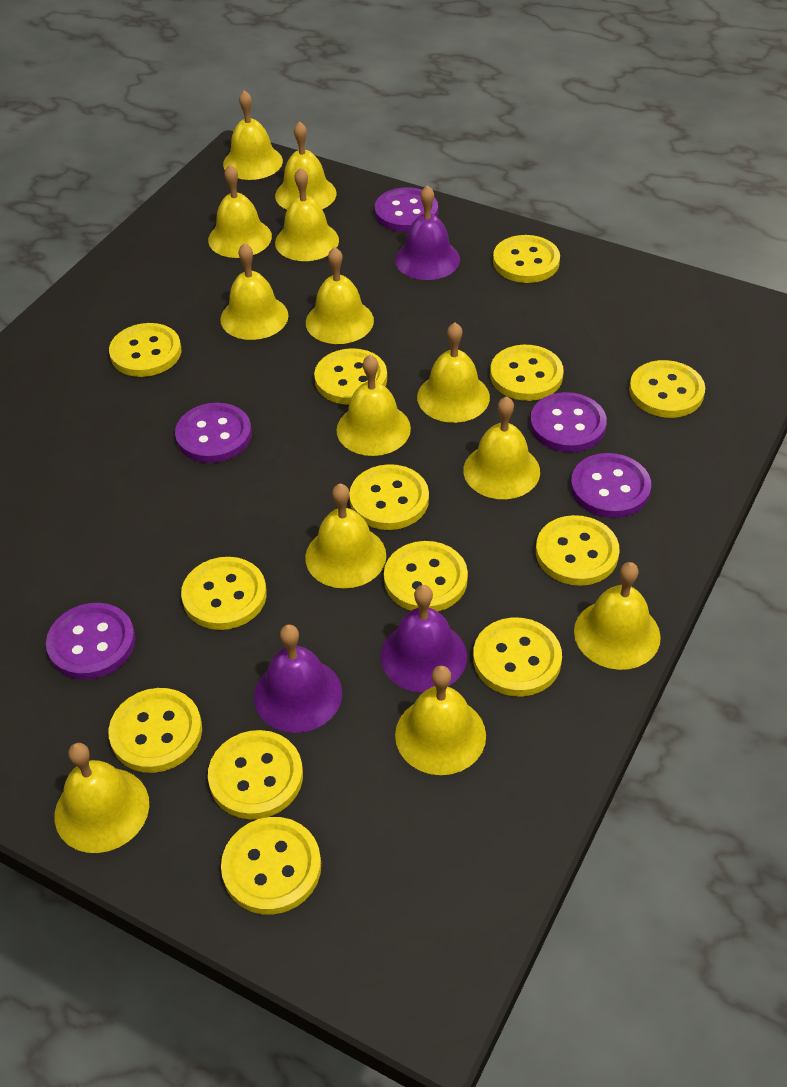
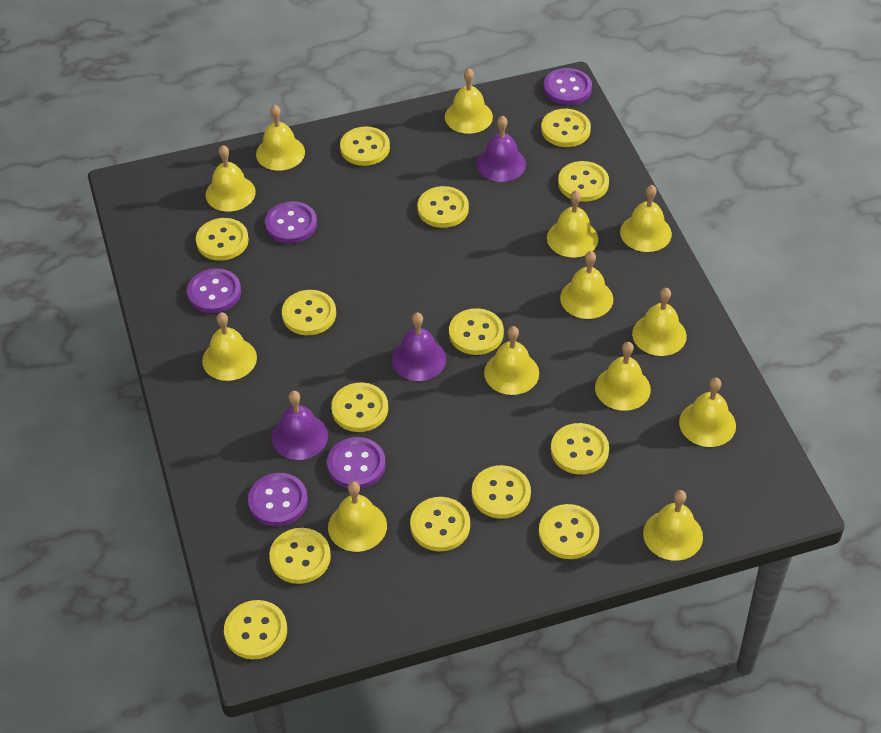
yellow button: [108,688,202,773] [109,323,181,377] [181,557,267,630] [208,730,303,819] [221,817,321,915] [314,348,387,405] [349,464,429,530] [384,541,468,612] [473,618,562,696] [490,345,564,401] [493,235,560,283] [536,515,619,586] [629,360,705,418] = 13 -> [196,218,249,261] [224,600,287,660] [269,528,331,584] [282,290,336,335] [331,382,388,432] [340,127,390,166] [410,497,470,551] [417,186,469,228] [449,308,504,355] [472,465,531,519] [539,504,599,559] [541,109,591,147] [551,423,609,475] [558,161,609,202] = 14

